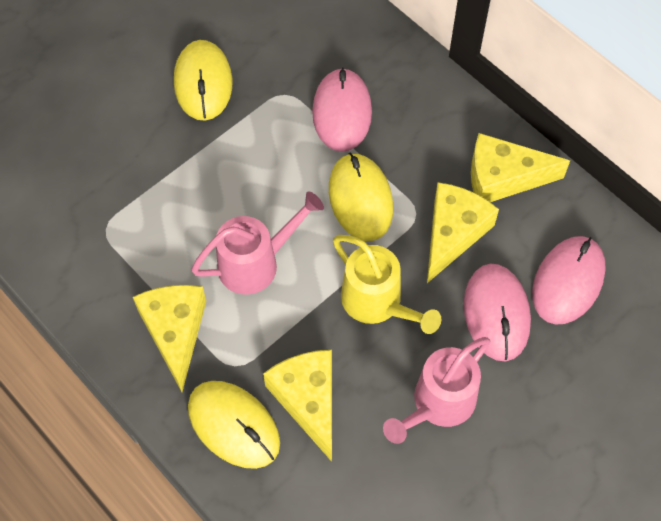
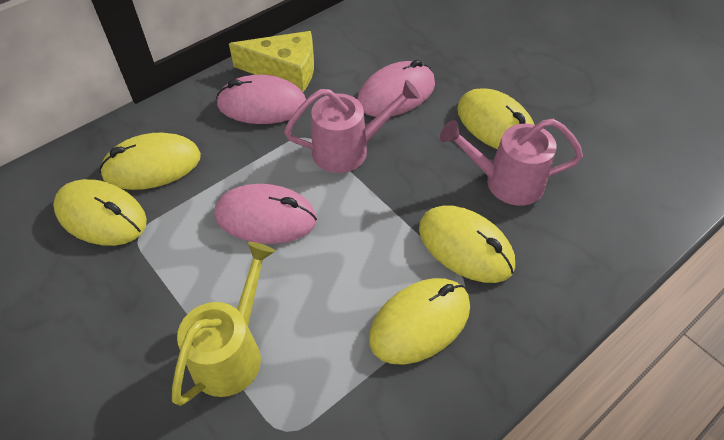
yellow cheese: [133,285,206,392] [263,350,332,462] [427,182,499,283] [471,133,570,202] = 4 -> [229,31,314,92] = 1
yellow mouse: [174,40,233,121] [188,381,280,469] [329,153,393,241] = 3 -> [53,179,147,246] [99,133,201,190] [369,278,470,365] [419,205,515,283] [457,88,534,149] = 5

